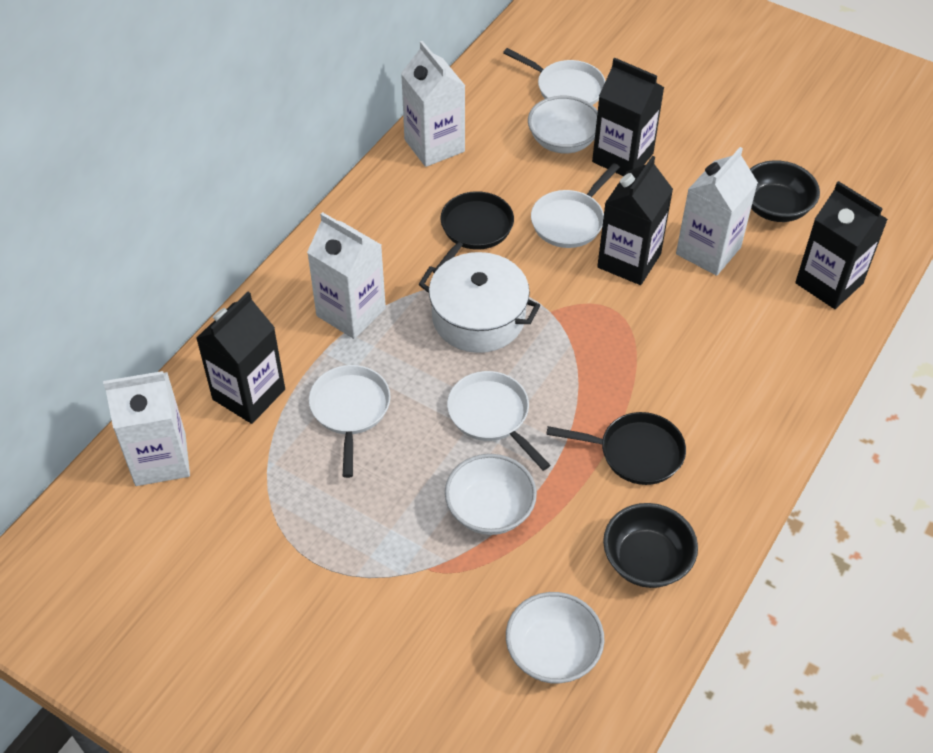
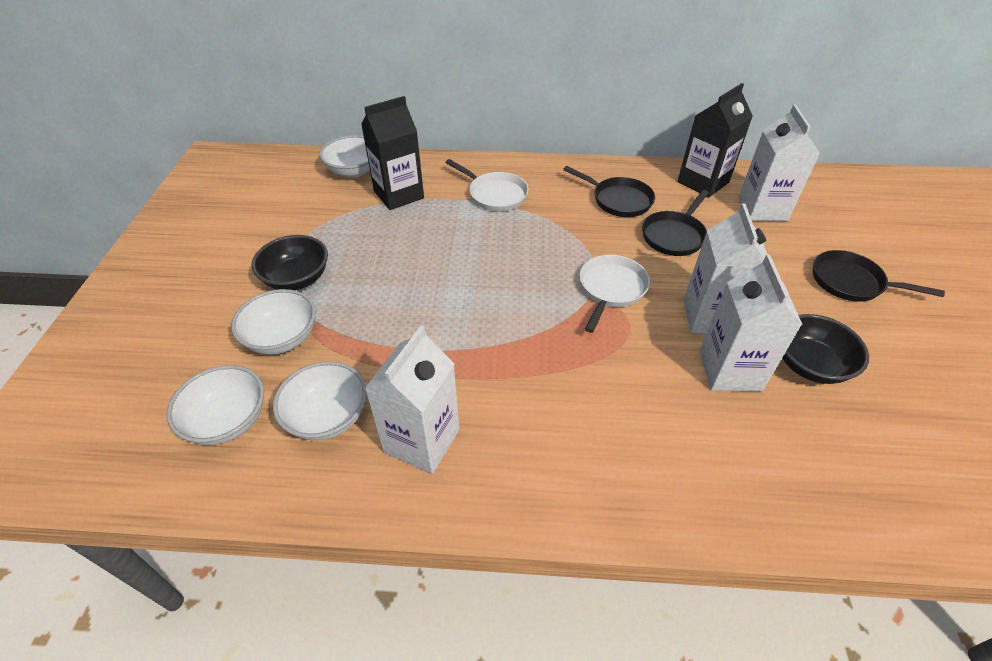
black carton: [196,292,285,424] [592,58,665,176] [597,156,673,285] [795,181,888,309] = 4 -> [361,96,424,210] [678,83,753,197] = 2
black pan: [433,191,514,273] [546,412,686,485] = 2 -> [563,166,655,217] [642,190,709,256] [813,250,945,302] = 3
white bowl: [445,454,537,535] [506,592,605,684] [528,96,598,153] = 3 -> [167,365,264,445] [231,289,316,355] [273,361,367,441] [319,135,370,178] = 4
white pan: [309,365,391,478] [447,371,550,471] [503,48,605,105] [531,163,620,248] = 4 -> [445,159,529,211] [579,255,650,333] = 2
white pot: [418,252,540,353] = 1 -> none = 0

